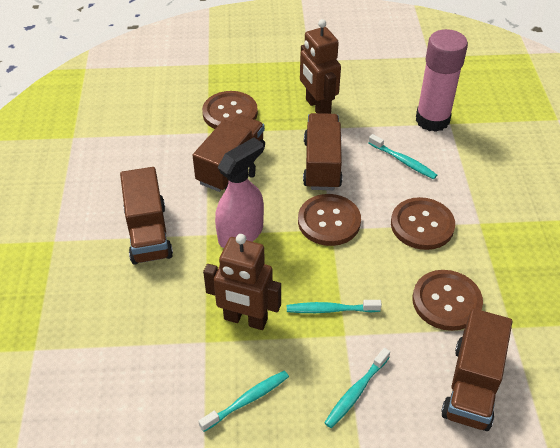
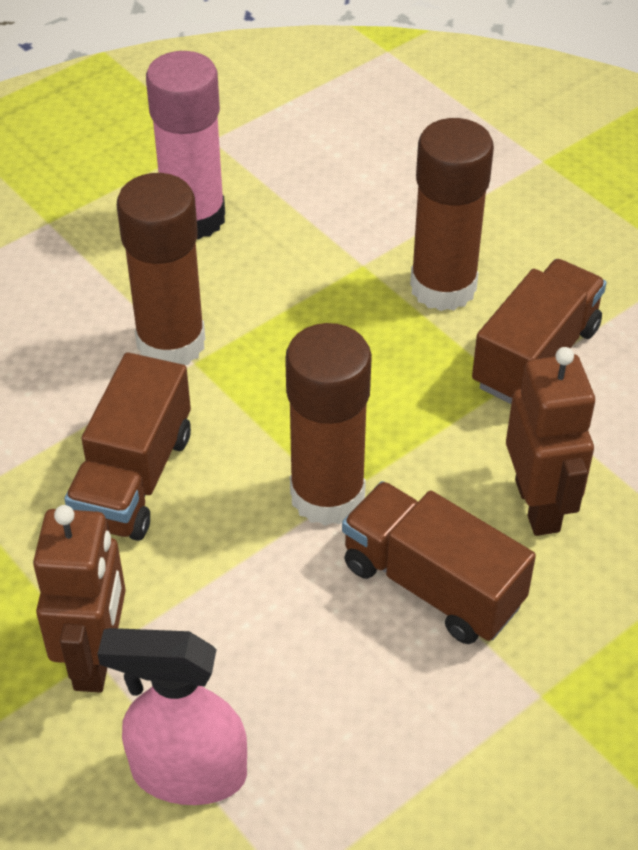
brown button: [202,91,258,129] [298,194,361,246] [391,197,455,250] [413,270,483,331] = 4 -> none = 0
brown glue stick: none = 0 -> [117,173,205,365] [285,323,372,526] [410,118,494,311] = 3
brown truck: [120,167,173,265] [192,115,265,192] [303,113,342,190] [441,308,512,431] = 4 -> [64,352,191,541] [342,481,536,644] [472,259,606,404] = 3
turquoise toothbrush: [198,370,289,432] [287,300,382,313] [324,348,390,428] [369,134,437,179] = 4 -> none = 0

